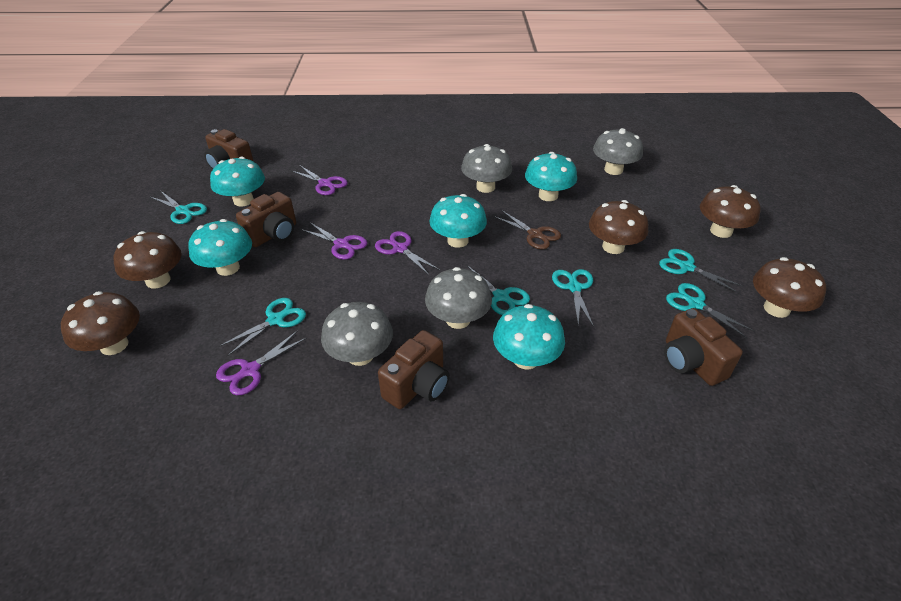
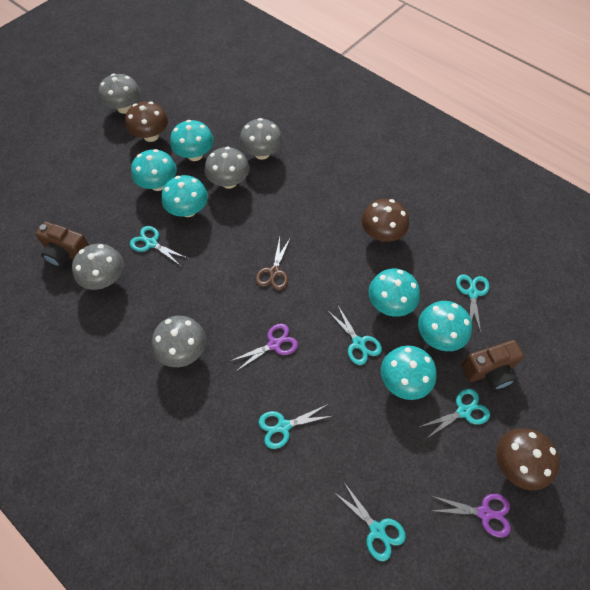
brown camera: [204,129,254,169] [236,192,296,247] [378,330,450,409] [664,308,743,386] = 4 -> [35,222,89,267] [462,340,524,390] = 2
brown mushroom: [61,291,140,355] [113,231,182,288] [589,200,648,254] [700,185,760,238] [753,257,826,318] = 5 -> [125,101,168,142] [362,199,409,242] [496,429,560,490] = 3
grey mushroom: [321,302,393,366] [425,267,492,329] [461,144,512,193] [593,128,643,175] = 4 -> [72,244,124,290] [99,74,140,114] [152,316,206,367] [205,147,249,189] [239,118,283,160] = 5
purple scissors: [216,330,307,395] [292,165,348,195] [300,222,368,260] [375,231,440,275] = 4 -> [231,324,298,372] [432,494,511,538] = 2
turquoise mushroom: [188,219,252,276] [210,157,265,207] [429,194,487,248] [493,304,565,369] [525,152,577,201] = 5 -> [131,149,177,191] [161,175,208,217] [170,120,214,161] [368,269,420,317] [381,346,437,400] [418,301,472,351] = 6

